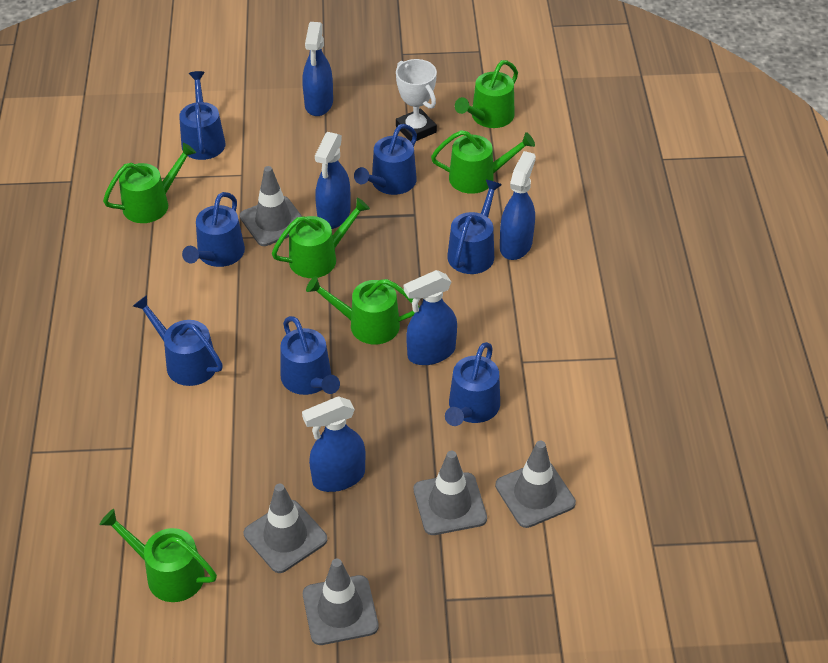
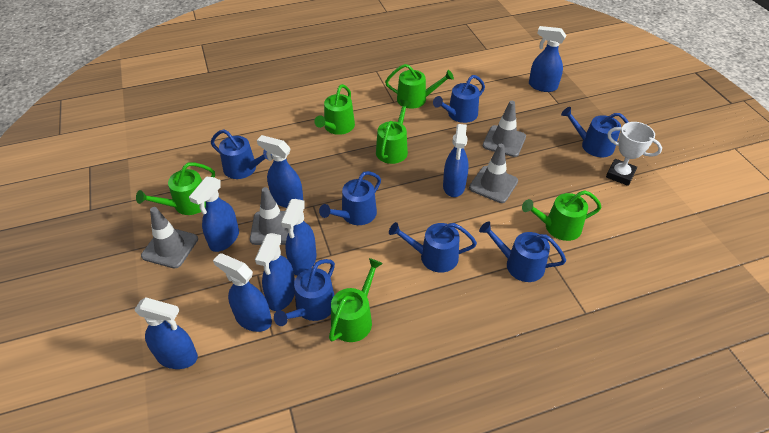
blue spray bottle: [302,22,333,116] [302,397,366,492] [315,132,351,229] [404,270,457,365] [500,151,536,260] = 5 -> [135,297,198,369] [189,177,239,252] [213,253,272,332] [255,233,295,311] [257,135,303,208] [281,199,317,275] [443,124,468,197] [529,26,566,92] = 8
grey traffic cone: [240,166,302,246] [244,483,327,573] [303,559,379,645] [414,451,487,535] [495,441,576,528] = 5 -> [141,207,198,268] [250,187,288,245] [469,144,518,203] [483,101,526,157] = 4

